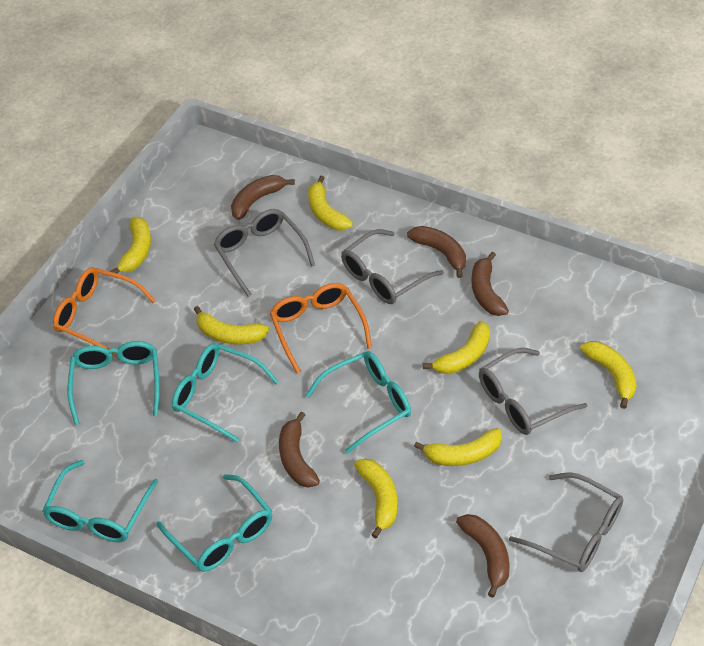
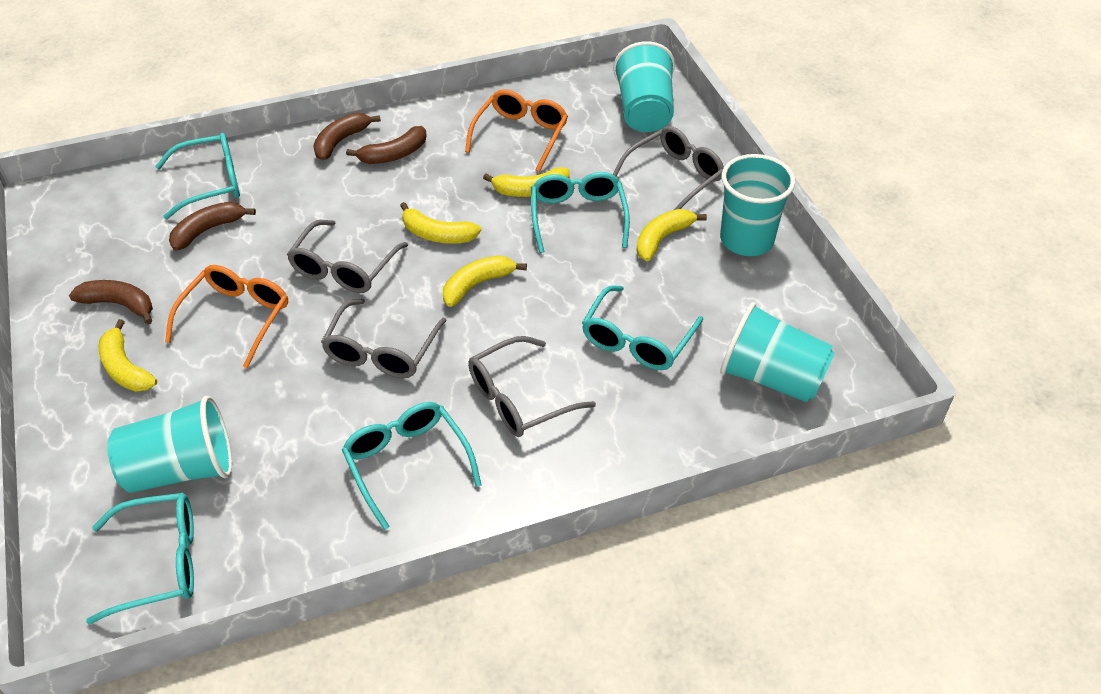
brown banana: [231,175,295,220] [279,412,320,488] [407,226,466,278] [456,514,510,598] [472,252,509,316] = 5 -> [69,280,153,324] [169,202,256,251] [313,113,381,160] [346,126,427,164] = 4
turquoise cup: none = 0 -> [107,396,232,493] [613,41,675,132] [720,154,795,256] [720,302,835,403] = 4
yellow banana: [110,217,151,273] [194,306,269,345] [308,176,353,230] [354,458,397,538] [414,428,502,466] [423,321,490,374] [580,341,637,409] = 7 -> [99,319,157,392] [400,202,481,244] [443,255,527,307] [483,167,570,197] [636,209,707,261] = 5

